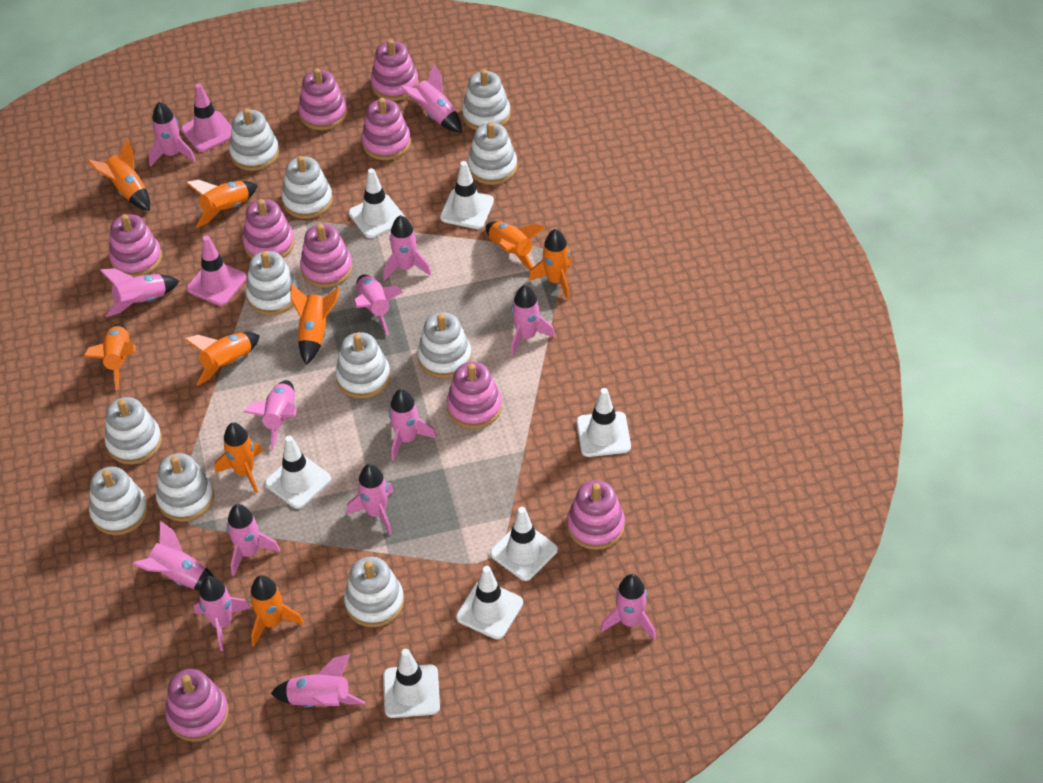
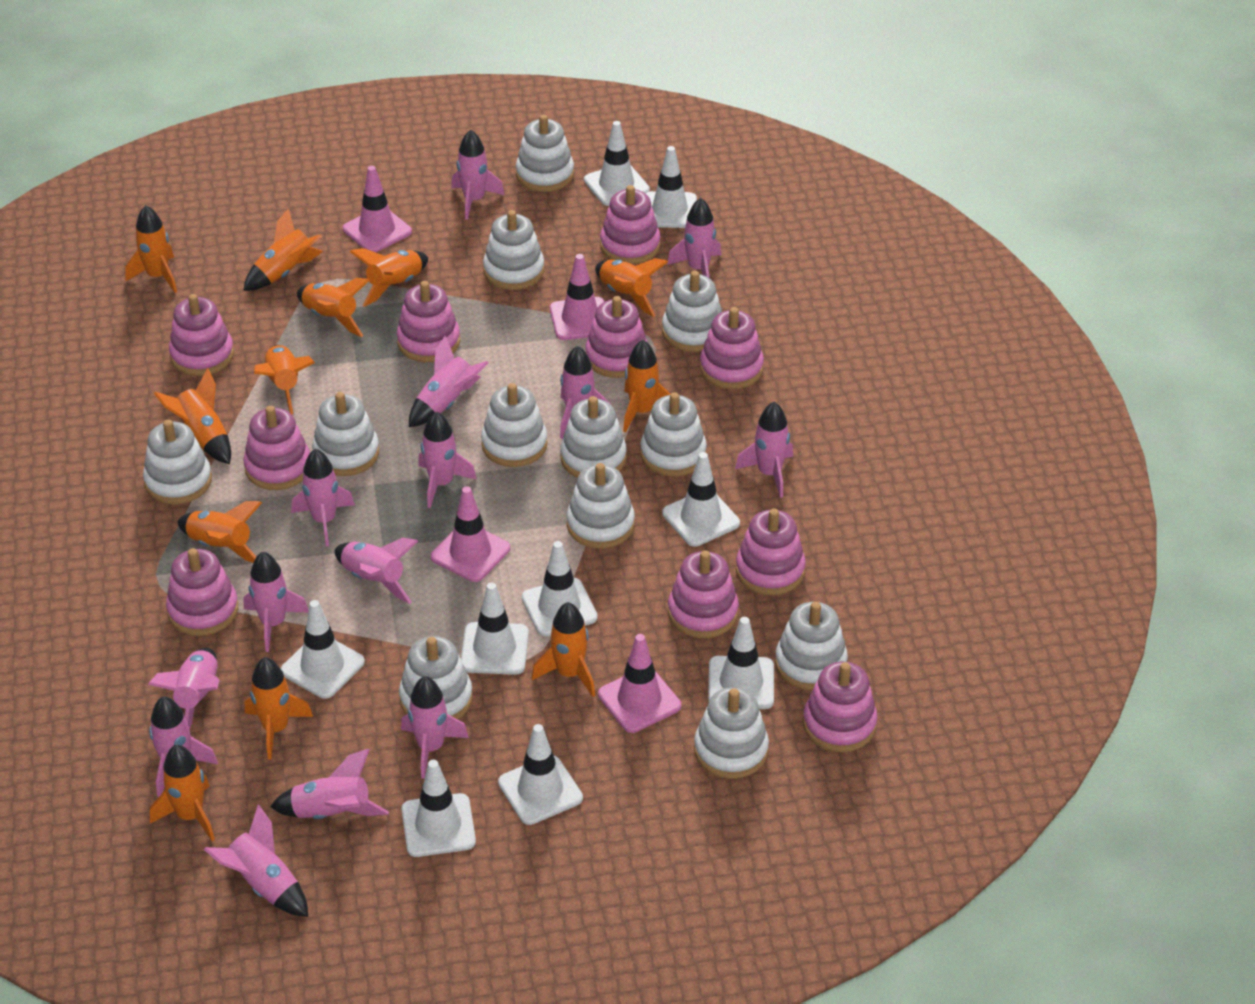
orange rocket: [84,324,135,390] [87,138,150,211] [185,332,260,386] [186,180,258,228] [215,422,263,493] [250,575,304,647] [290,284,340,365] [486,221,545,270] [529,229,572,300] = 9 -> [125,205,177,293] [150,745,215,841] [154,368,231,464] [177,501,262,563] [243,208,323,291] [245,657,313,760] [254,345,315,414] [297,278,370,337] [349,248,428,307] [532,602,595,697] [595,258,668,317] [623,340,671,432] = 12
pink stacking toy: [109,214,162,277] [165,669,229,742] [242,199,295,258] [298,68,347,130] [300,224,353,288] [361,98,411,160] [371,39,419,101] [447,362,502,429] [567,480,625,550] = 9 -> [166,548,238,636] [169,294,234,376] [243,406,310,490] [397,281,460,362] [585,296,648,378] [600,185,660,264] [668,551,739,638] [700,307,764,389] [736,509,806,595] [803,662,877,752] = 10
pink traffic cone: [181,83,232,152] [187,236,247,306] = 2 -> [343,166,412,252] [431,486,510,582] [550,254,605,340] [598,634,681,733] = 4
white stacking toy: [89,467,148,535] [104,397,162,464] [156,453,214,522] [229,108,279,171] [246,251,299,315] [282,156,333,219] [335,332,390,399] [344,557,404,627] [417,312,472,378] [462,69,510,130] [468,122,517,185] = 11 -> [143,420,212,505] [312,392,379,476] [399,636,473,719] [481,383,547,467] [483,210,544,290] [516,115,574,192] [560,396,627,478] [567,463,635,549] [640,392,707,477] [662,271,722,352] [694,687,769,779] [775,602,848,690] = 12
white traffic cone: [265,436,331,509] [349,168,406,238] [383,649,440,718] [440,161,494,229] [456,566,523,639] [490,507,558,581] [577,388,631,457] = 7 -> [281,600,365,699] [402,760,476,857] [461,583,529,675] [498,724,583,825] [522,541,598,636] [584,121,650,206] [645,146,697,228] [662,452,740,547] [708,617,774,709] = 9

